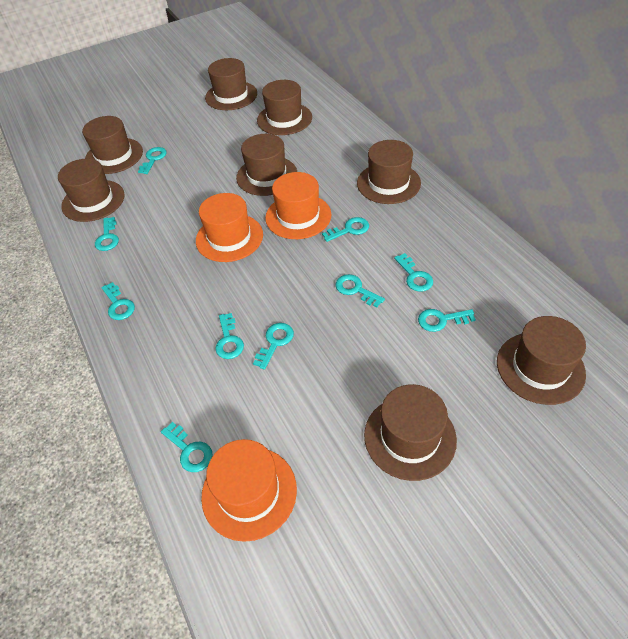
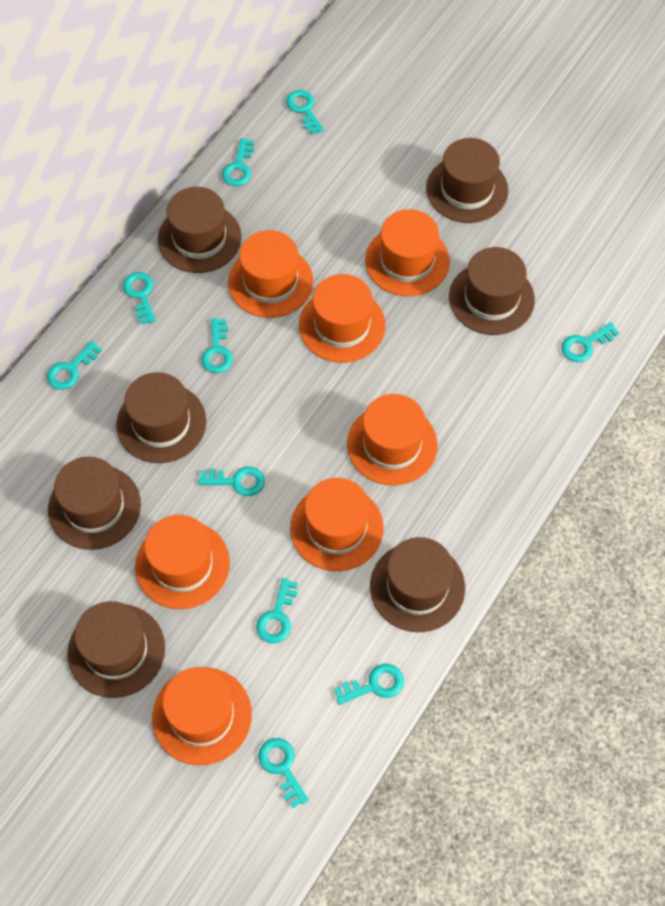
brown hat: [58,159,125,222] [82,116,143,174] [205,58,257,110] [236,134,297,196] [257,80,312,135] [357,140,421,204] [364,384,457,481] [497,316,586,405] = 8 -> [48,457,141,550] [67,601,165,698] [116,372,206,463] [158,187,241,273] [370,537,465,632] [426,138,508,223] [449,247,535,335] = 7
orange hat: [196,193,263,262] [201,439,297,542] [265,172,332,239] = 3 -> [135,515,230,609] [152,667,252,765] [228,230,313,318] [290,478,384,571] [299,274,386,363] [347,394,438,486] [365,209,450,296] = 7

